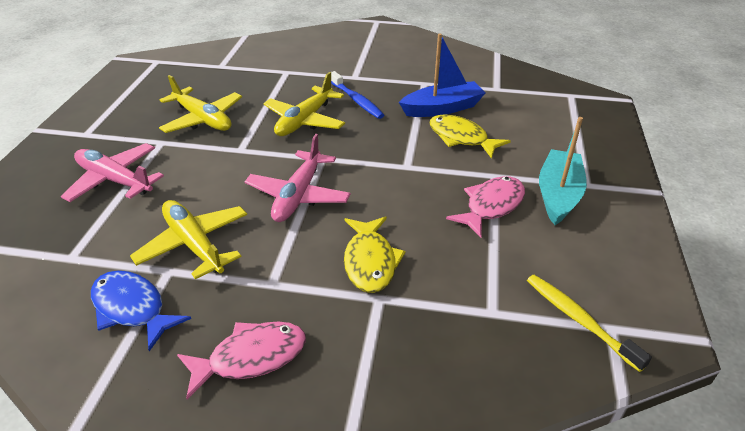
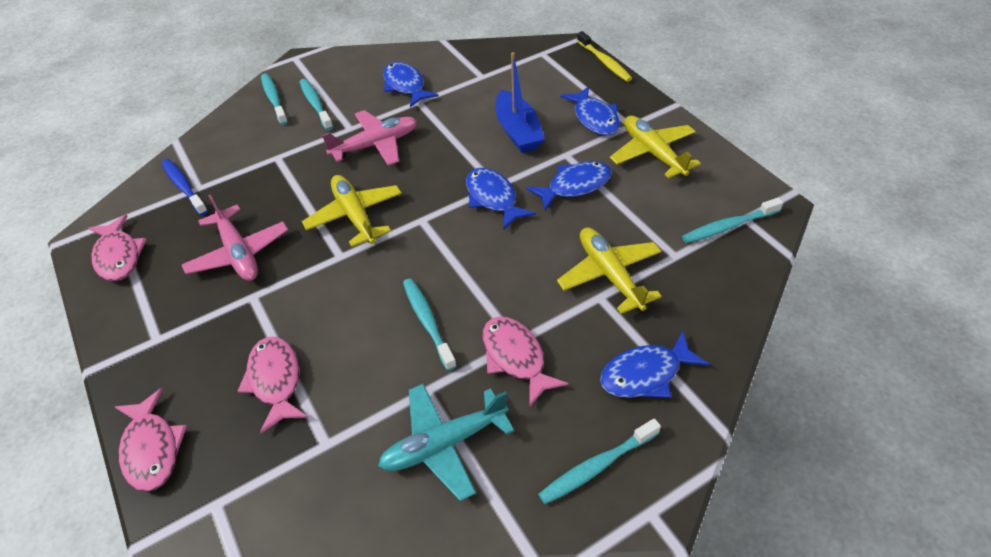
blue fish: [91,271,191,351] = 1 -> [383,62,438,107] [466,168,536,230] [526,161,612,211] [560,86,620,135] [600,331,709,398] = 5
pink fish: [177,321,306,400] [446,176,525,238] = 2 -> [89,215,147,281] [115,388,187,492] [238,336,308,433] [483,317,569,408] = 4
turquoise boat: [539,117,587,225] = 1 -> none = 0
turquoise plane: none = 0 -> [378,384,514,501] = 1
turquoise toothbrush: none = 0 -> [261,74,288,125] [300,79,333,130] [403,278,457,371] [538,418,661,504] [682,198,783,243] = 5
yellow fish: [344,217,406,293] [429,114,511,159] = 2 -> none = 0

